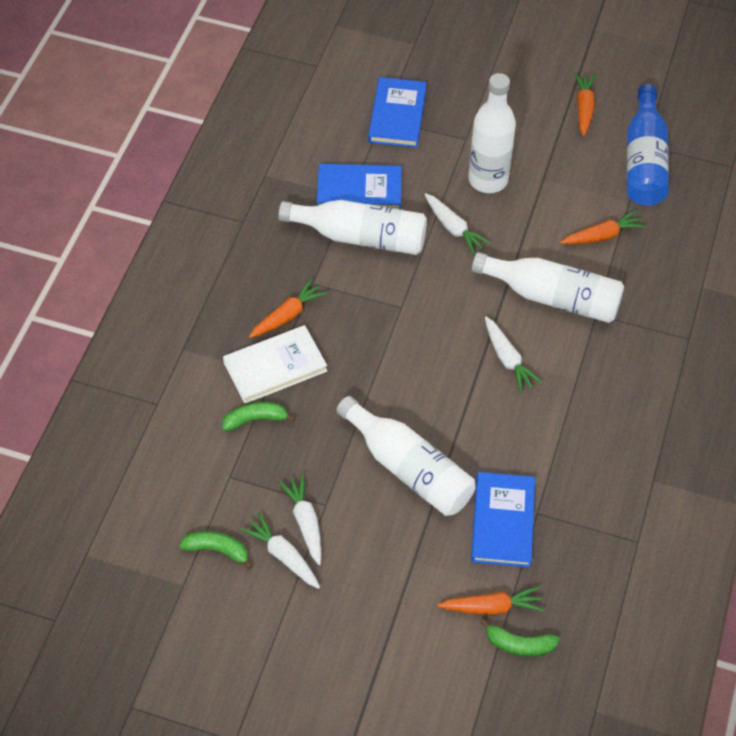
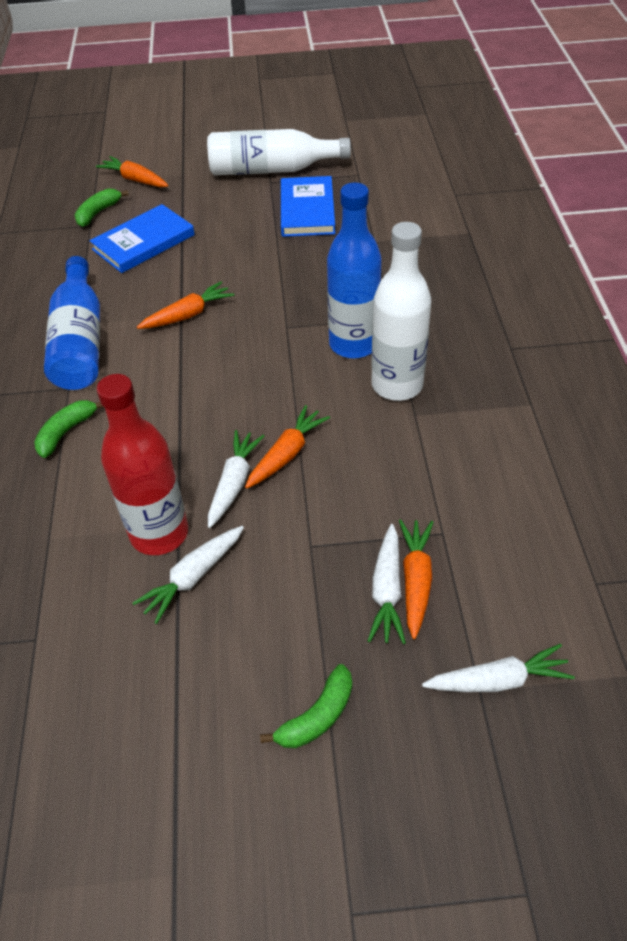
blue book: [317,164,402,209] [368,77,427,148] [471,472,535,568] = 3 -> [89,204,195,273] [281,176,335,237] = 2
blue bottle: [627,84,669,206] = 1 -> [44,256,100,390] [327,183,382,359] = 2
red bottle: none = 0 -> [97,374,188,555] = 1
white book: [223,325,327,404] = 1 -> none = 0
white bottle: [278,200,427,255] [336,396,475,516] [468,73,516,193] [472,252,624,323] = 4 -> [207,129,351,175] [371,222,431,401] = 2

